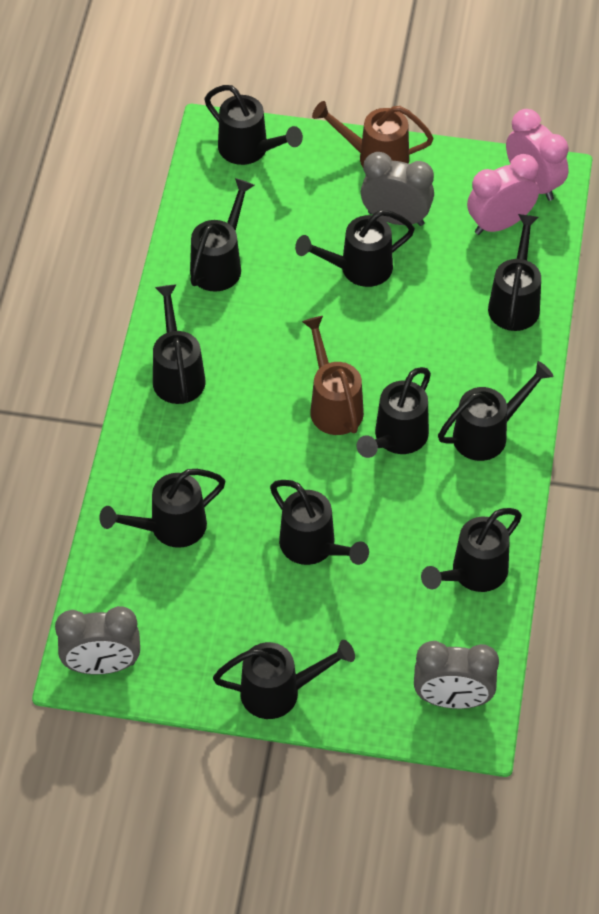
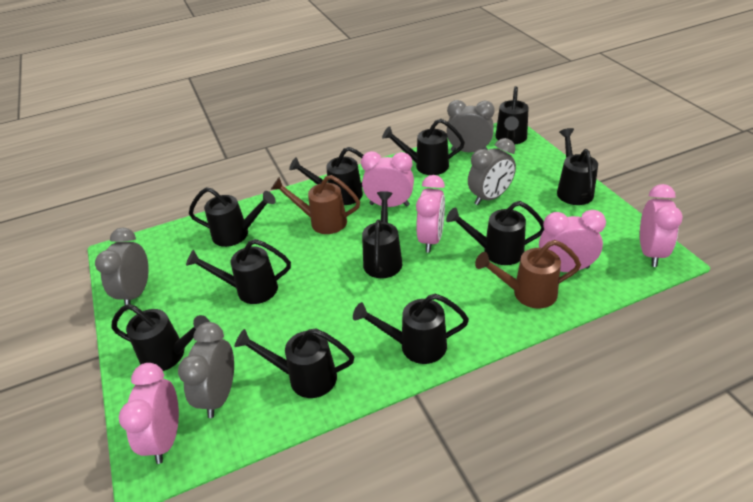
grey clock: [55,606,140,674] [361,152,434,226] [414,641,499,709] = 3 -> [95,228,149,305] [178,322,234,418] [446,100,495,152] [468,138,516,205] = 4
pink clock: [467,154,539,235] [506,109,569,201] = 2 -> [119,363,179,464] [361,151,414,207] [416,175,445,253] [539,210,606,272] [640,184,683,267] = 5

